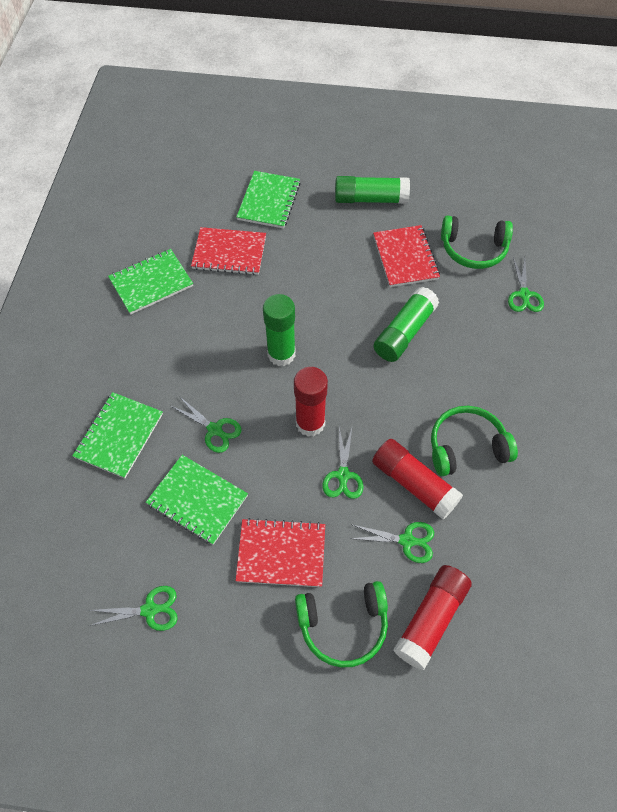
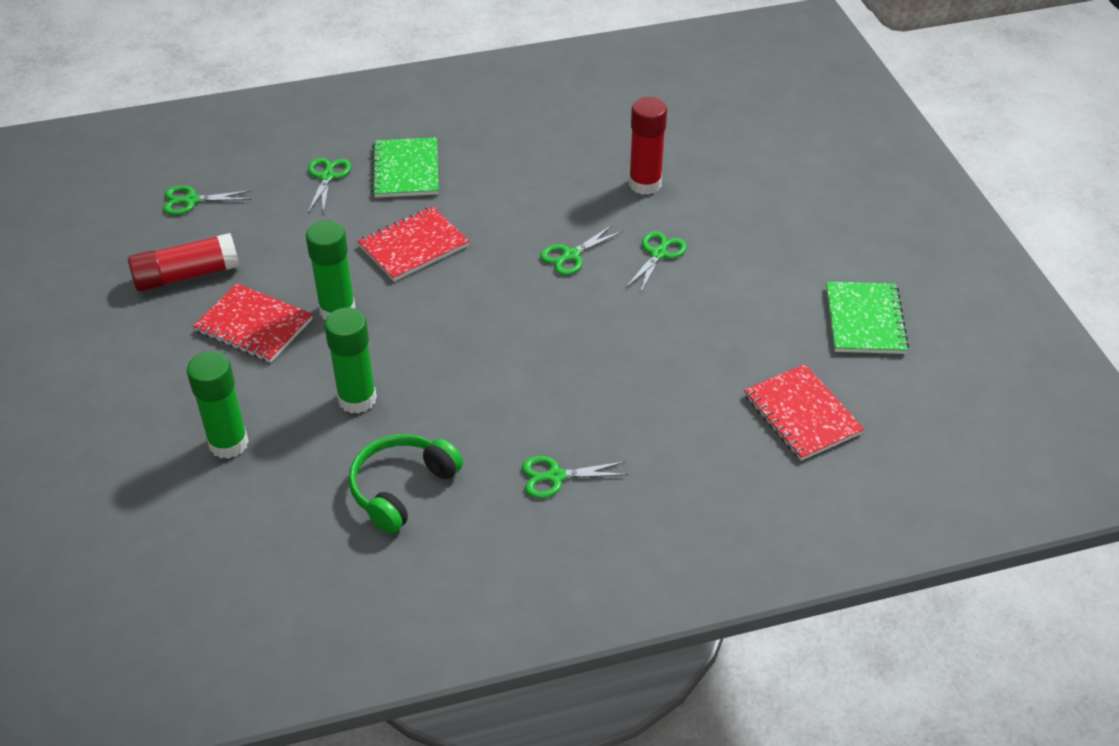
green headphones: [295,581,388,668] [431,406,518,476] [441,215,513,269] = 3 -> [349,434,463,534] = 1
green notebook: [72,392,163,478] [108,249,193,315] [146,455,248,545] [237,171,301,229] = 4 -> [372,137,439,198] [826,282,909,354] = 2
red glue stick: [294,367,328,437] [372,439,463,519] [393,565,472,670] = 3 -> [128,233,239,292] [629,97,667,195] = 2

